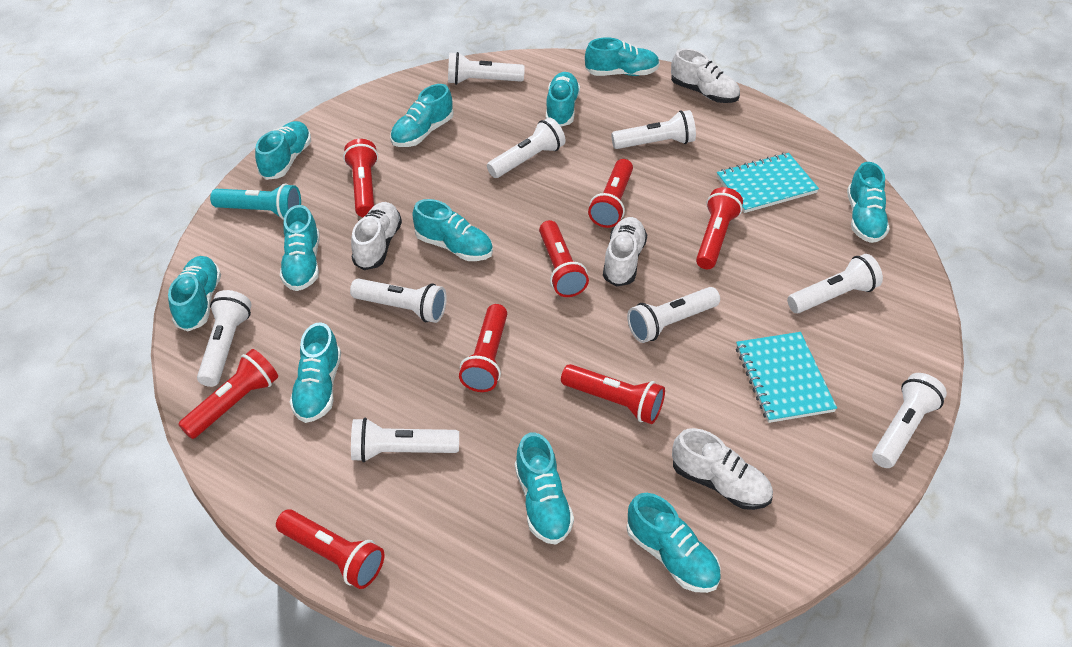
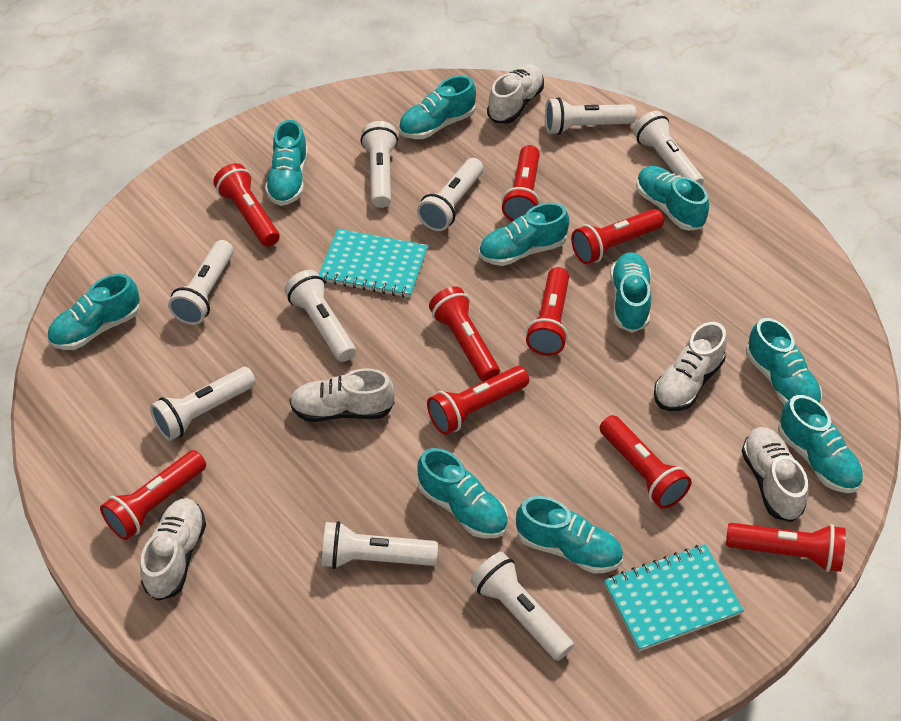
red flashlight: [178,349,278,439] [276,509,384,589] [343,139,378,217] [459,304,507,392] [539,220,589,297] [561,364,665,424] [588,159,633,228] [696,187,743,269] = 8 -> [100,450,206,540] [213,163,279,247] [427,366,529,435] [429,286,500,382] [501,145,540,221] [526,267,569,356] [571,209,664,264] [600,415,692,509] [726,523,846,572] = 9
turquoise flashlight: [210,183,301,220] = 1 -> none = 0
turquoise shoe: [168,256,221,331] [255,121,311,180] [280,205,320,291] [290,322,341,423] [390,84,454,147] [412,199,493,261] [515,432,574,545] [546,72,580,126] [585,37,660,76] [626,493,721,593] [847,162,890,243] = 11 -> [47,274,140,350] [265,120,308,206] [398,76,476,139] [417,448,508,538] [479,203,569,266] [516,496,623,574] [610,252,651,333] [636,166,709,231] [746,318,822,405] [778,395,863,493] = 10
white shoe: [351,202,402,270] [603,217,647,287] [671,48,740,103] [672,428,773,510] = 4 -> [140,498,206,601] [290,368,395,422] [487,64,544,124] [654,322,727,411] [742,427,808,522] = 5

